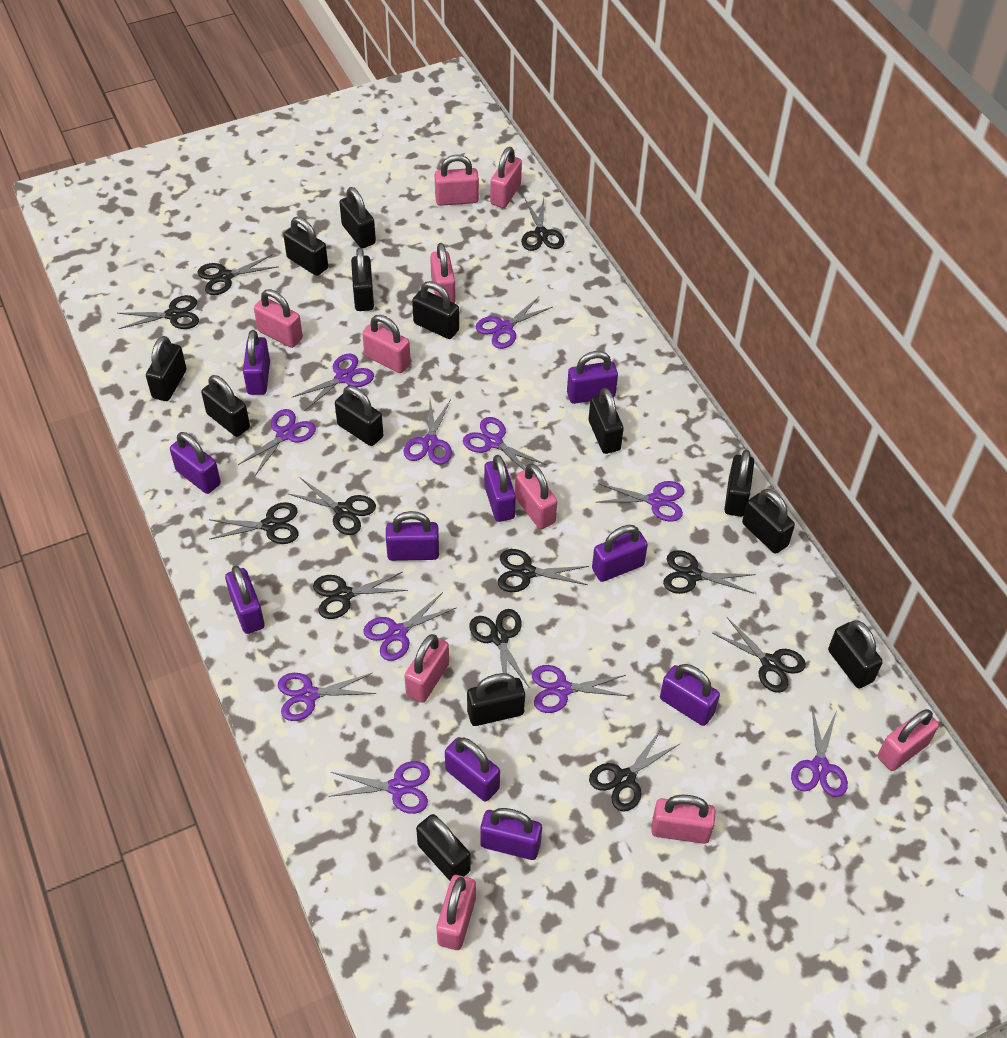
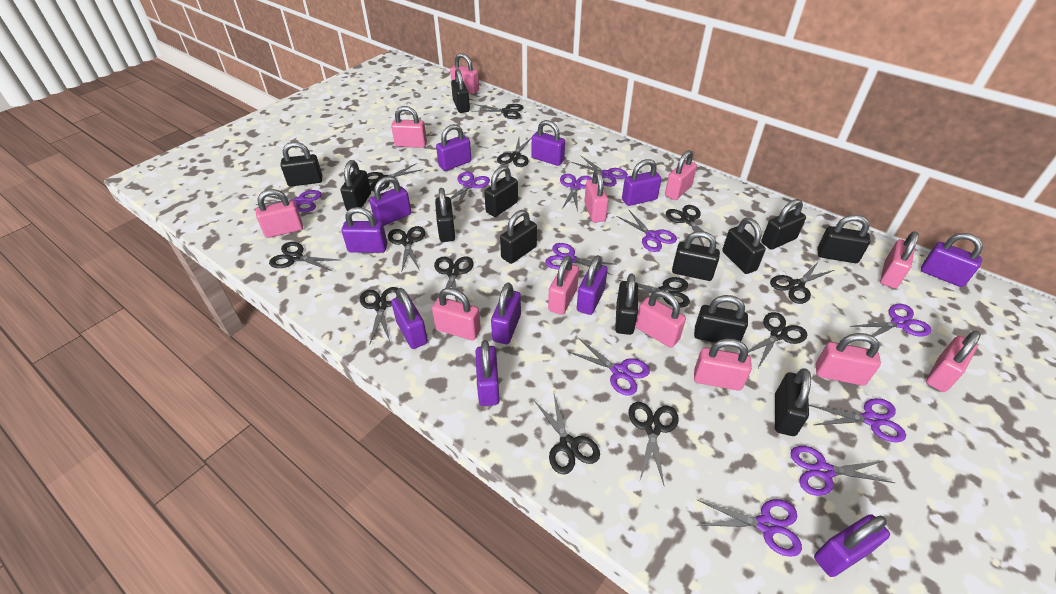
black scissors: [117,295,199,329] [197,254,279,295] [209,502,298,544] [287,478,376,535] [313,572,408,619] [470,609,530,688] [498,549,589,592] [521,198,565,251] [589,729,681,812] [663,550,756,594] [713,617,806,693] = 11 -> [269,242,340,271] [360,287,398,345] [367,163,423,192] [388,226,425,273] [434,256,474,301] [472,104,524,119] [497,138,532,167] [533,394,600,475] [616,277,690,308] [629,402,679,485] [666,205,719,246] [748,312,807,368] [770,261,835,304] = 13
pink padlock: [254,289,303,348] [362,315,411,373] [404,634,449,703] [430,243,455,303] [435,155,479,206] [437,875,476,950] [490,147,522,208] [515,463,557,529] [651,795,715,844] [878,709,939,771] = 10 -> [256,189,303,238] [391,106,427,148] [432,288,481,340] [450,53,479,94] [548,255,579,315] [584,170,608,222] [635,290,686,348] [665,150,697,200] [694,338,752,391] [816,333,881,386] [880,231,919,288] [926,331,981,392] = 12
purple padlock: [170,432,221,494] [225,565,265,634] [243,330,270,395] [386,511,439,561] [445,737,500,802] [480,808,542,860] [484,455,516,522] [567,351,618,404] [592,525,648,582] [660,664,720,726] = 10 -> [342,207,387,253] [369,176,411,226] [391,288,428,349] [436,124,471,171] [475,340,500,406] [491,283,521,344] [532,120,565,166] [577,255,608,315] [622,159,661,206] [814,514,890,577] [921,233,983,287] = 11

